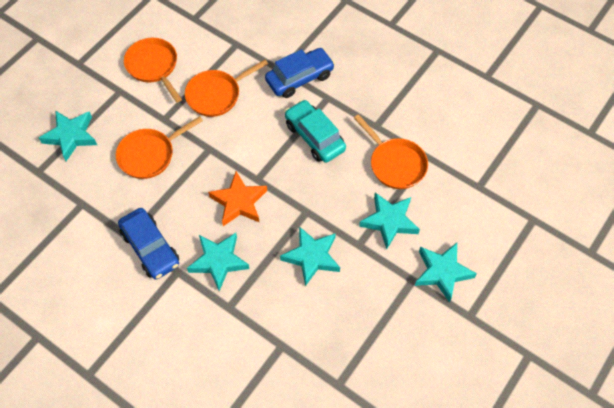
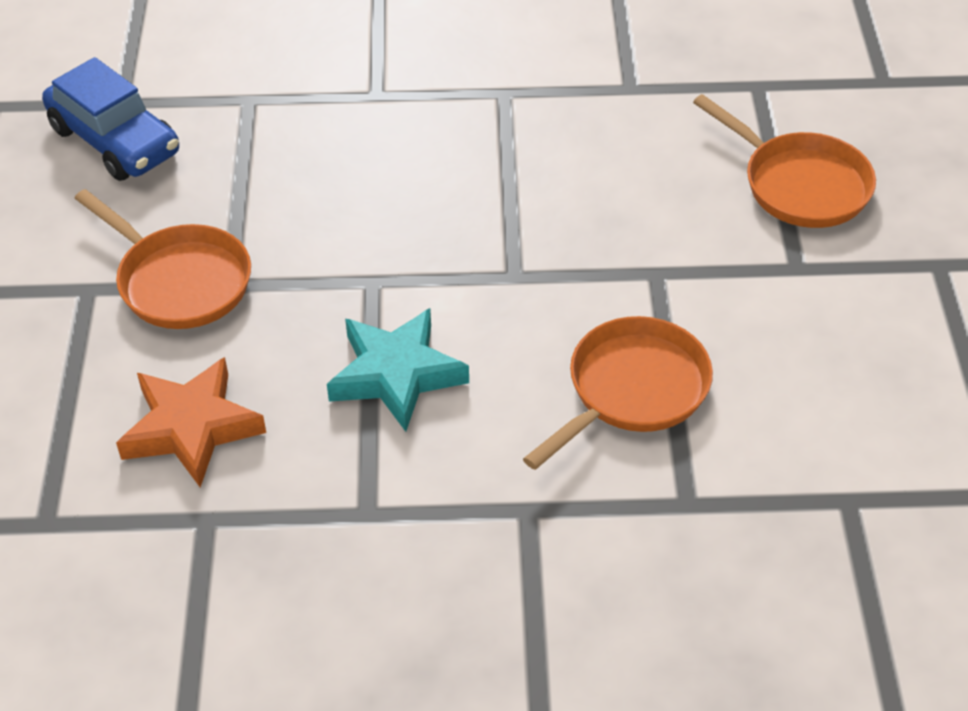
blue car: [118,208,179,280] [265,48,335,98] = 2 -> [42,57,179,181] = 1
orange pan: [116,116,203,179] [124,38,182,103] [185,60,268,117] [354,114,428,189] = 4 -> [74,189,251,329] [523,316,713,470] [693,94,876,228] = 3
turquoise car: [285,99,346,163] = 1 -> none = 0
turquoise star: [39,110,97,161] [187,233,249,291] [280,226,340,286] [359,193,420,249] [415,243,477,303] = 5 -> [327,308,469,432] = 1

